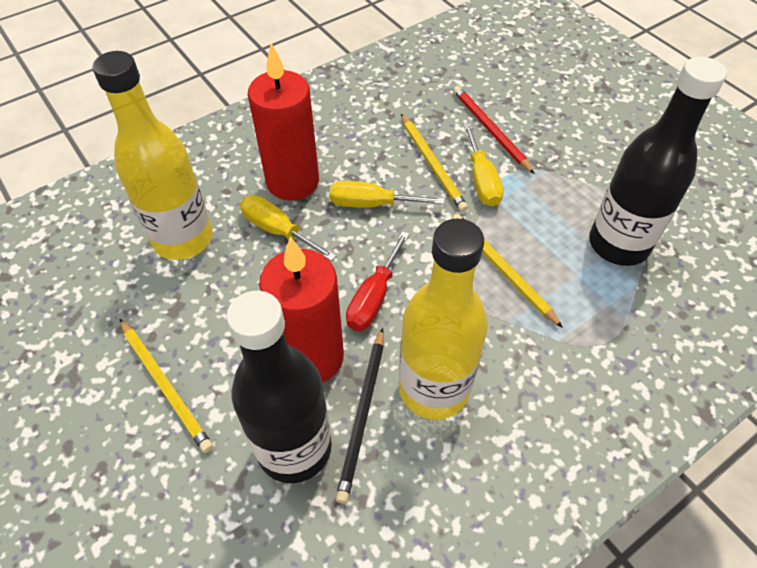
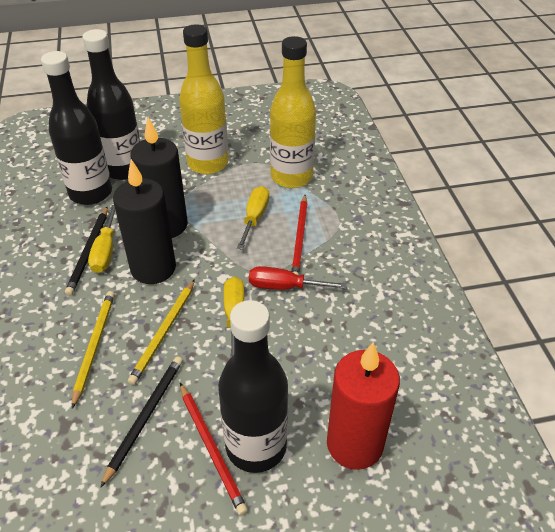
black bottle: [226,291,332,483] [589,57,727,266] = 2 -> [41,51,112,205] [82,29,140,180] [218,300,288,473] = 3
black candle: none = 0 -> [113,159,176,284] [131,117,188,238] = 2
black pencil: [336,328,384,504] = 1 -> [65,206,108,296] [100,357,183,488] = 2
red candle: [248,43,319,200] [259,237,344,383] = 2 -> [327,342,400,470] = 1
red pencil: [453,86,535,174] = 1 -> [180,383,248,516] [291,195,308,275] = 2
yellow pencil: [119,319,213,453] [401,114,468,212] [452,214,563,328] = 3 -> [72,291,115,409] [128,279,195,385] = 2

